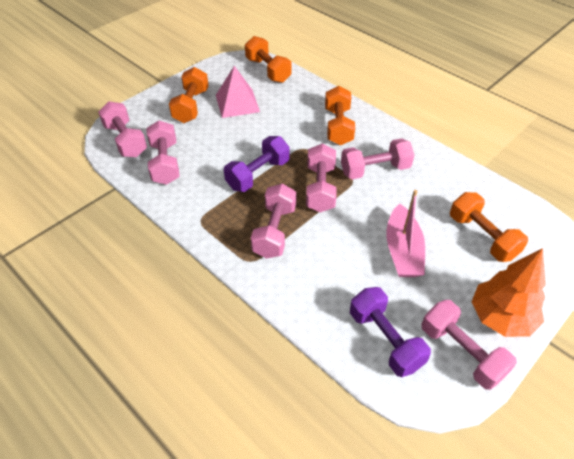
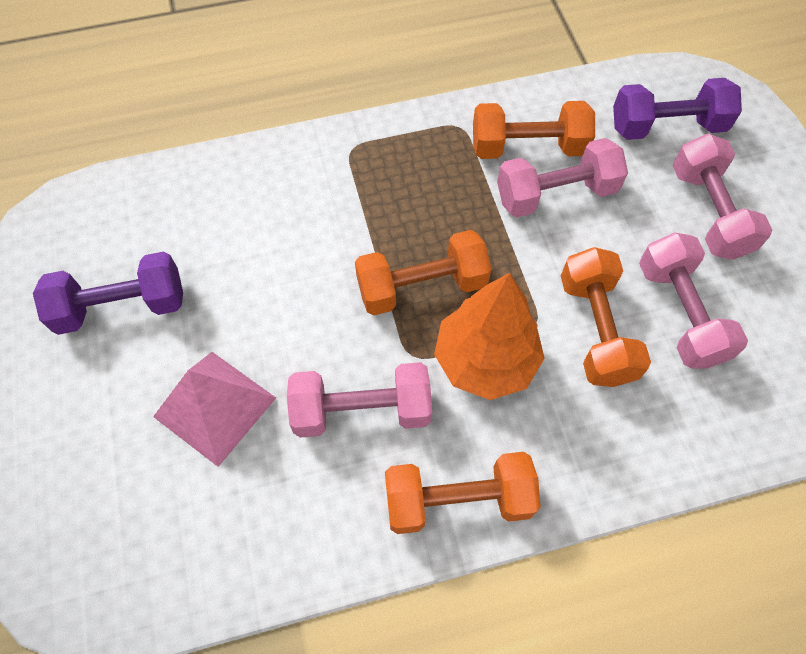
pink boat: [386,190,425,277] = 1 -> none = 0
pink dumbbell: [98,101,147,157] [146,120,180,185] [251,184,297,259] [306,143,337,213] [341,138,414,179] [421,300,517,390] = 6 -> [287,362,432,438] [497,138,628,217] [639,232,748,368] [673,134,772,260] = 4

